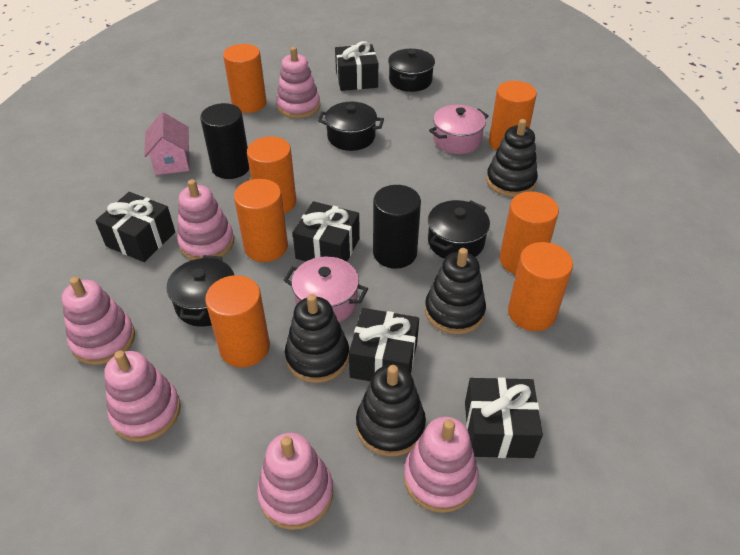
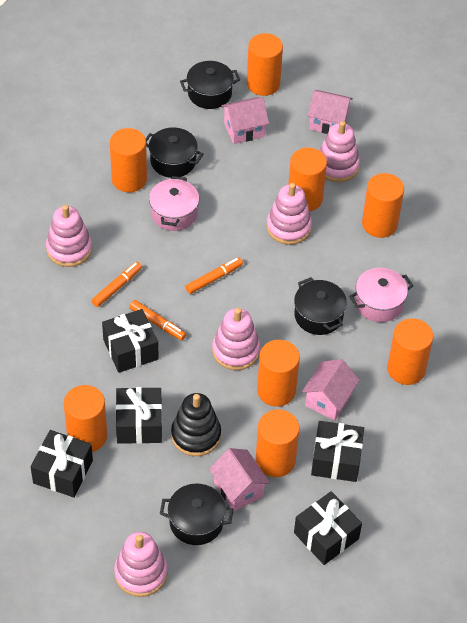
black cylinder: [200,103,249,179] [373,185,421,269] = 2 -> none = 0
black stacking toy: [285,294,349,383] [356,365,426,457] [425,248,486,335] [486,119,538,197] = 4 -> [171,393,221,456] = 1
orange cylinder: [205,275,270,367] [223,44,267,113] [234,179,288,262] [247,136,296,214] [489,81,537,151] [500,192,559,275] [508,242,573,331] = 7 -> [64,385,107,452] [110,128,147,192] [247,33,283,96] [256,409,300,477] [257,340,300,407] [288,148,327,211] [362,173,404,238] [387,318,433,385] = 8
orange marker: none = 0 -> [91,262,142,307] [129,300,186,340] [185,257,243,294] = 3
pink house: [144,112,190,175] = 1 -> [209,448,270,512] [221,97,269,144] [302,359,360,421] [308,90,353,134] = 4
pink stacking toy: [62,277,135,365] [104,350,181,442] [177,179,234,260] [257,433,333,530] [276,47,320,119] [404,417,479,513] = 6 -> [46,205,92,267] [114,532,168,597] [212,308,260,370] [266,183,312,245] [320,121,360,182] = 5

